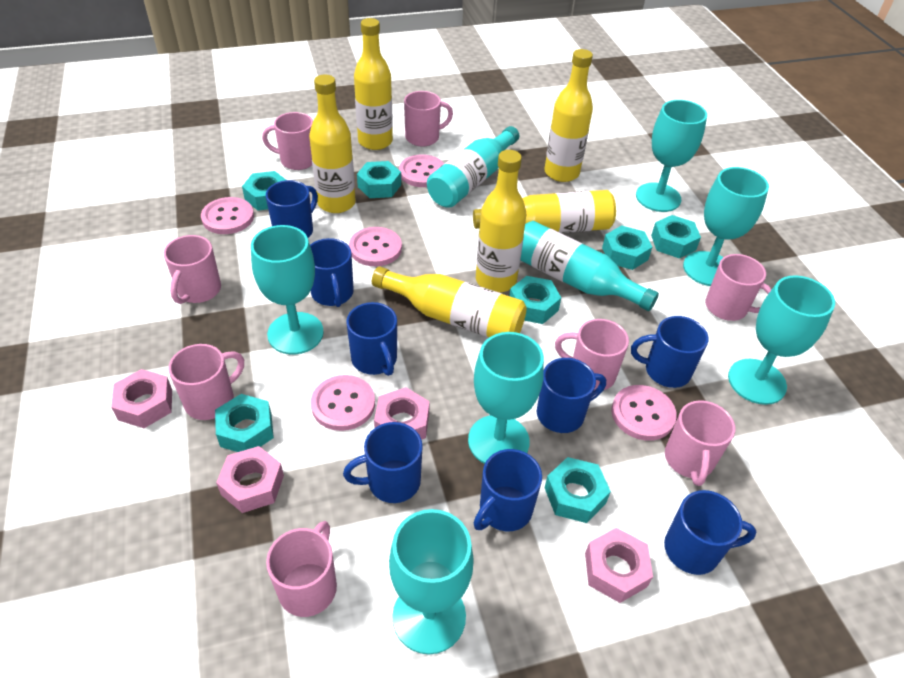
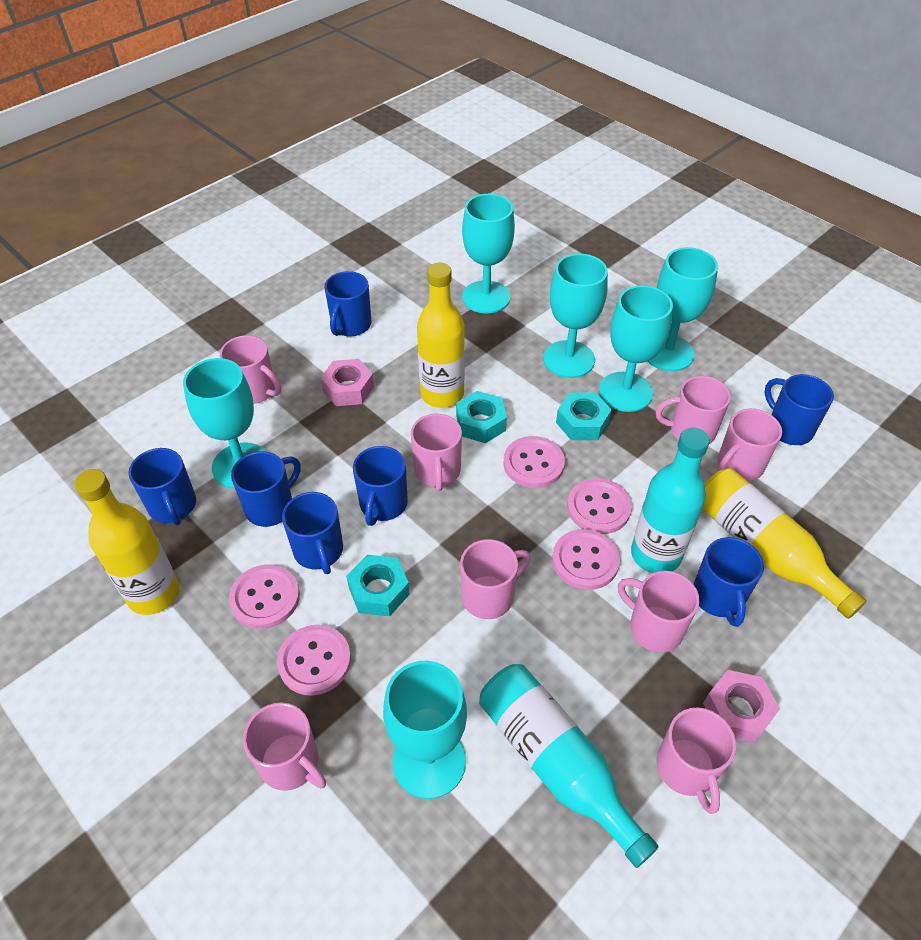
blue mug: [266,180,318,238] [310,238,354,307] [343,422,423,503] [346,302,397,376] [474,449,542,531] [537,358,606,433] [631,316,709,388] [664,490,756,575] = 8 -> [128,448,196,525] [231,451,301,527] [282,492,343,574] [324,271,372,336] [353,446,408,526] [694,537,764,627] [765,374,834,445] = 7
pink nut: [111,369,172,428] [216,446,284,513] [374,387,430,440] [585,528,653,603] = 4 -> [320,359,374,406] [703,670,780,743] = 2
turquoise nut: [215,394,274,452] [242,171,286,211] [357,161,401,198] [509,276,561,324] [544,457,611,523] [602,225,652,270] [651,215,701,258] = 7 -> [346,555,410,616] [456,391,507,443] [556,392,612,440] = 3
yellow bottle: [309,75,356,213] [354,18,393,150] [372,266,527,337] [473,190,616,233] [476,150,526,293] [544,49,593,182] = 6 -> [74,469,179,615] [417,263,465,408] [702,468,867,619] = 3

